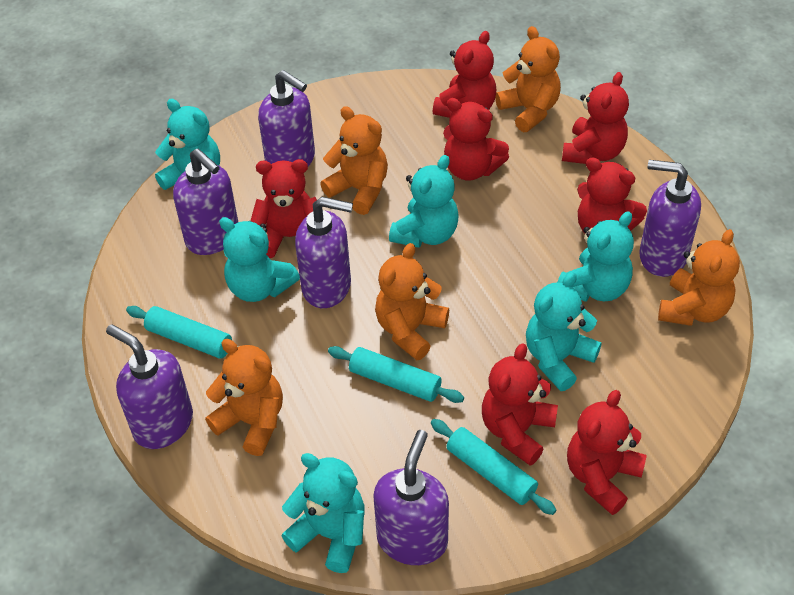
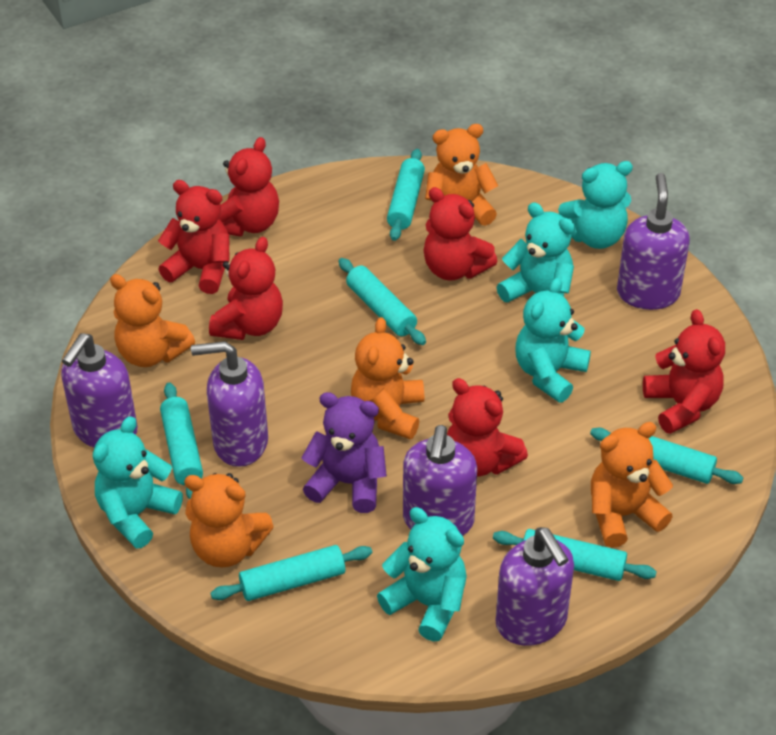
purple soap dispenser: [106,324,193,449] [173,149,238,255] [258,70,315,166] [295,197,353,308] [373,430,449,565] [639,160,701,277] = 6 -> [61,333,138,448] [191,341,268,467] [403,425,477,536] [495,527,574,646] [617,173,690,310] = 5
purple teddy bear: none = 0 -> [301,392,387,513] = 1
red teddy bear: [251,159,317,258] [433,31,496,118] [443,98,509,181] [482,343,558,466] [562,72,629,164] [567,390,647,515] [577,158,647,234] = 7 -> [158,180,230,294] [209,237,283,340] [219,137,279,236] [423,187,498,281] [447,378,528,476] [643,309,725,434] = 6
turquoise rolling pin: [126,306,238,359] [328,346,464,403] [431,419,556,515] = 3 -> [160,382,203,499] [210,545,372,601] [339,258,426,345] [387,149,425,241] [493,529,657,581] [590,428,744,484] = 6
turquoise teddy bear: [155,99,220,190] [219,217,300,302] [281,453,365,573] [389,155,459,248] [526,272,601,391] [557,211,634,302] = 6 -> [93,416,183,549] [377,507,467,642] [497,202,575,302] [515,278,591,403] [558,161,633,249] = 5

